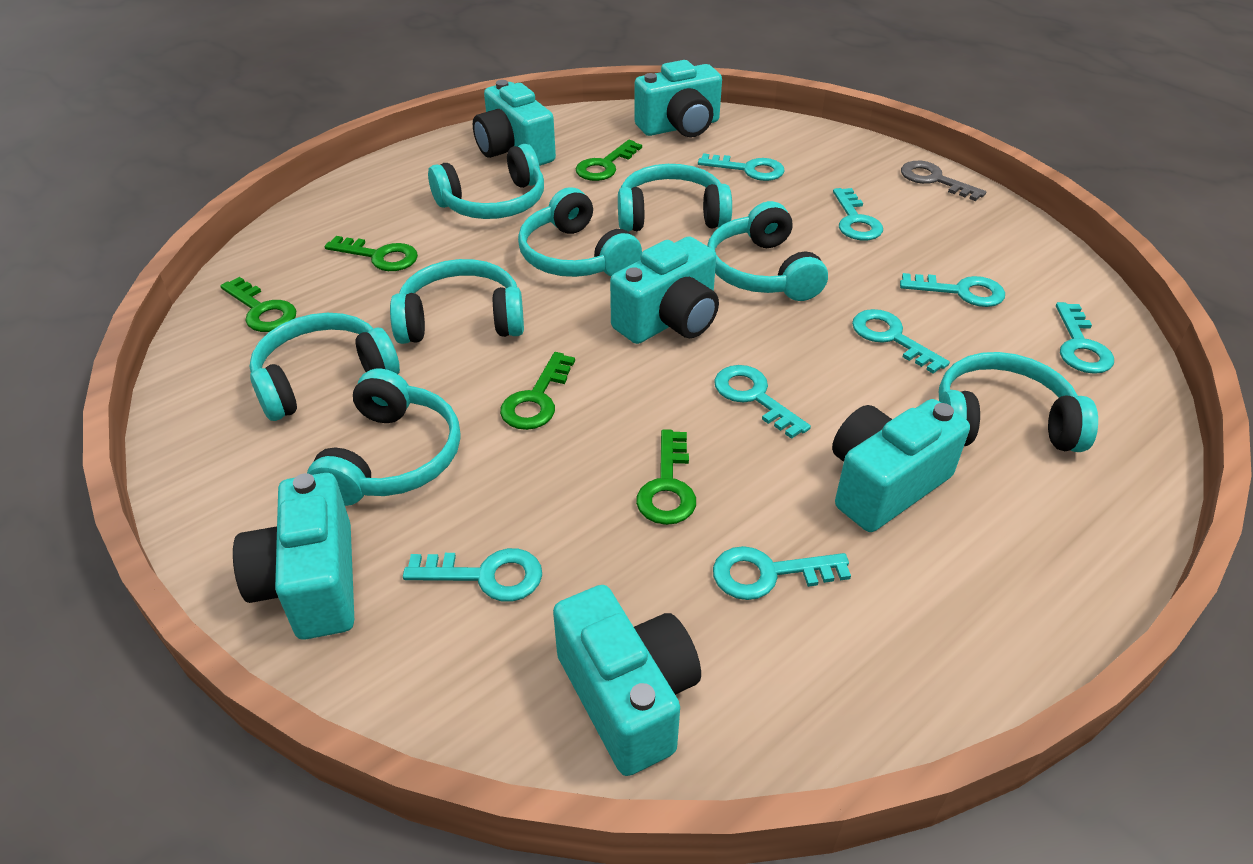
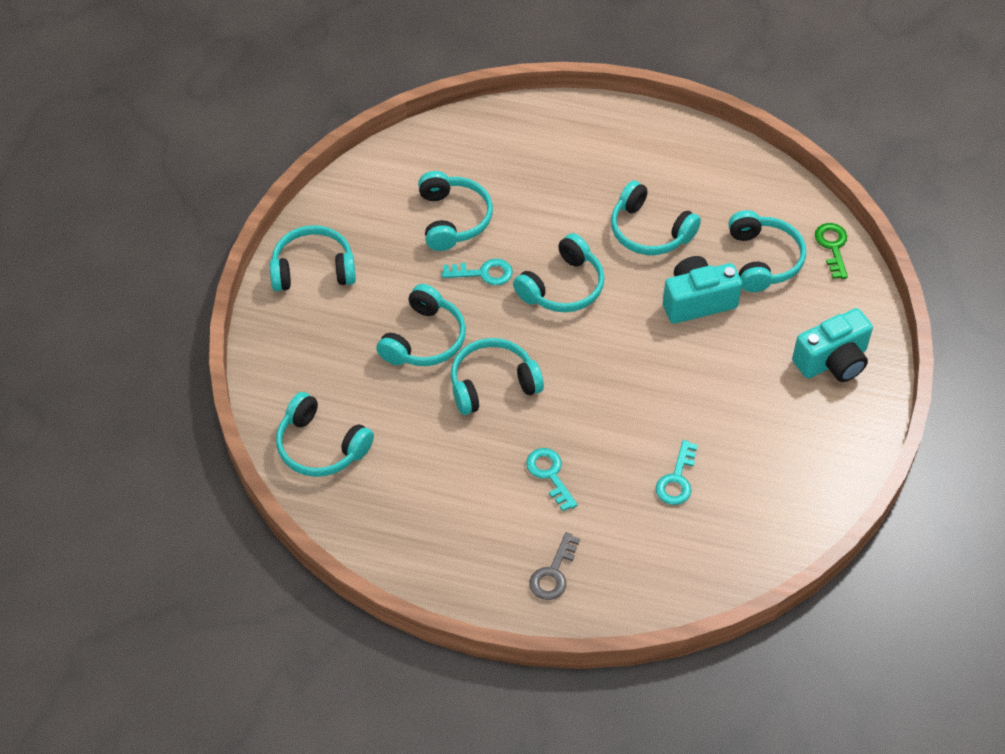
green key: [220,277,297,332] [325,236,418,271] [500,352,575,430] [576,140,642,181] [636,429,696,525] = 5 -> [815,223,848,279] = 1
turquoise camera: [233,473,354,640] [473,80,556,166] [553,585,701,776] [610,236,719,344] [634,60,722,137] [832,399,970,532] = 6 -> [663,256,742,324] [792,308,873,382] = 2
turquoise key: [403,548,542,602] [698,153,785,181] [713,546,851,600] [714,365,811,439] [833,188,883,240] [852,309,950,374] [900,273,1005,307] [1056,302,1114,374] = 8 -> [442,259,513,285] [526,448,578,511] [655,440,698,505] = 3

